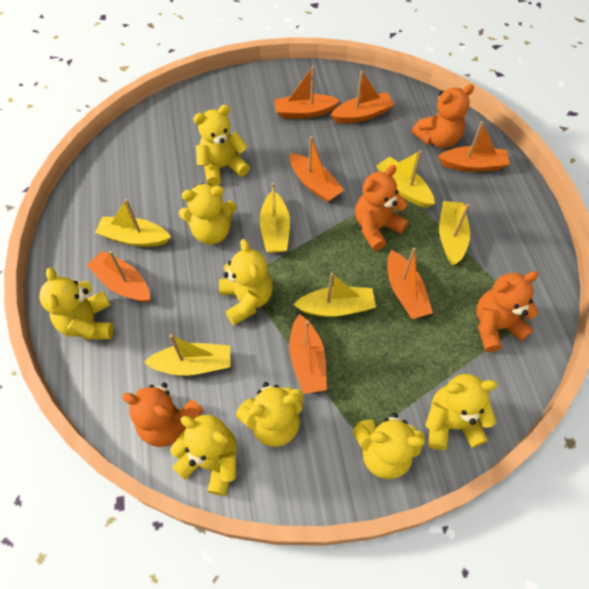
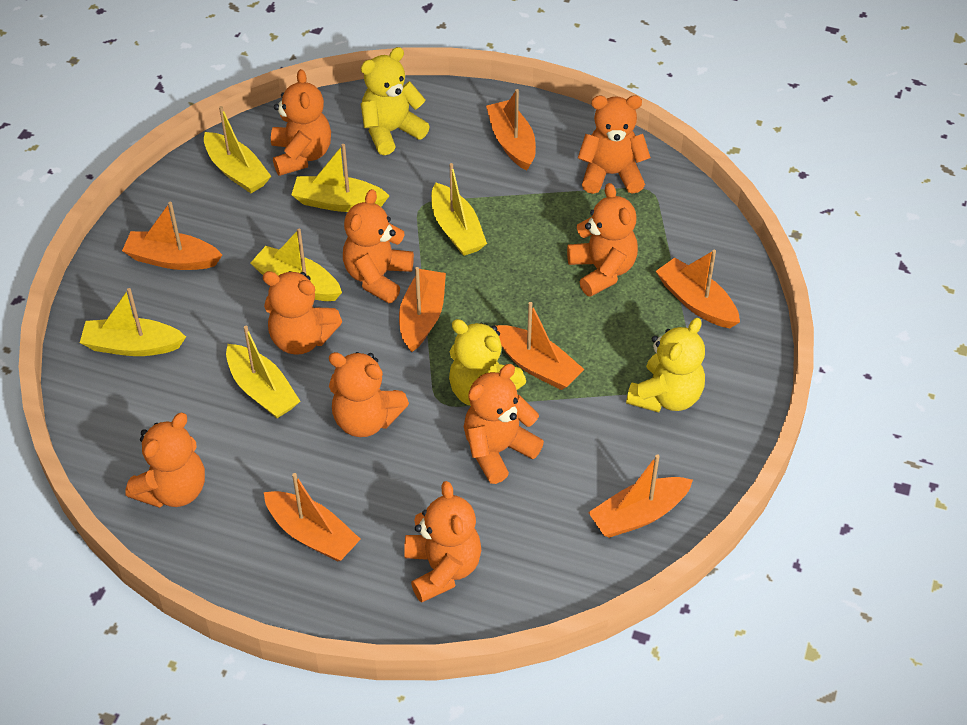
orange teddy bear: [122,383,204,447] [355,165,408,251] [412,84,474,148] [476,271,539,352] = 4 -> [125,413,205,508] [263,271,342,355] [271,69,331,176] [329,352,409,437] [343,189,414,303] [404,481,481,603] [464,364,544,484] [567,183,638,297] [578,95,651,194] = 9
yellow teddy bear: [39,267,114,339] [170,415,237,496] [179,183,237,244] [193,105,250,187] [219,239,273,325] [236,382,303,447] [353,413,425,479] [425,374,498,450] = 8 -> [361,47,430,155] [449,319,526,406] [626,318,705,412] = 3

